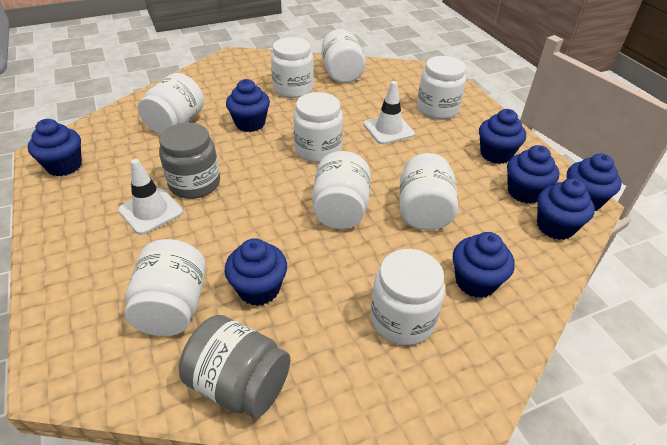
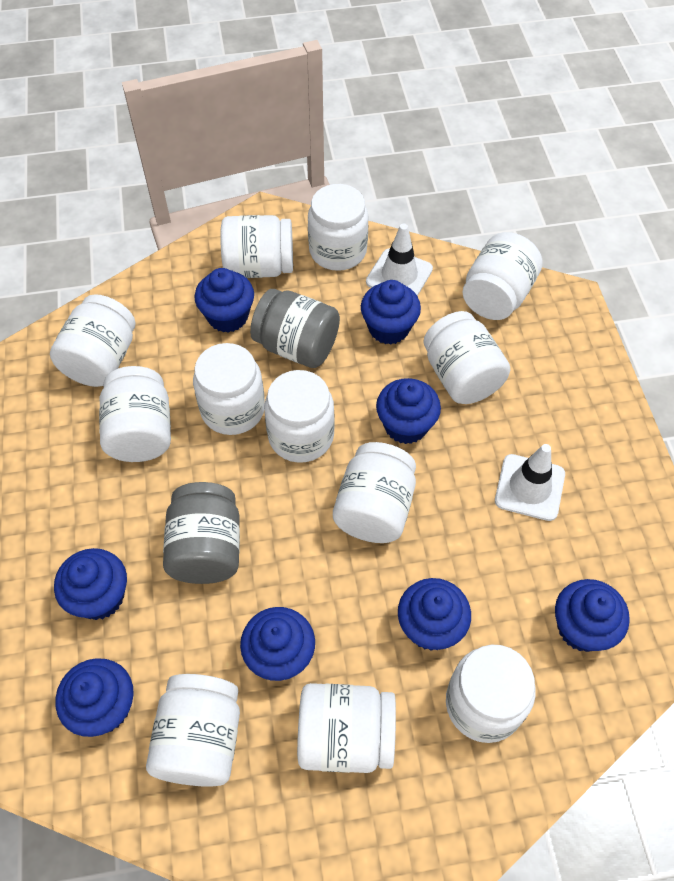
white jar: [125,239,206,336] [138,73,204,135] [271,37,314,98] [293,92,343,163] [312,151,370,229] [321,29,366,83] [370,249,445,345] [399,153,458,231] [417,56,466,119] = 9 -> [50,294,136,387] [99,366,171,462] [146,674,240,787] [193,343,265,435] [220,215,293,278] [264,370,335,463] [297,683,396,773] [308,184,368,271] [333,442,416,543] [423,311,510,404] [446,645,536,743] [462,232,542,320] = 12

